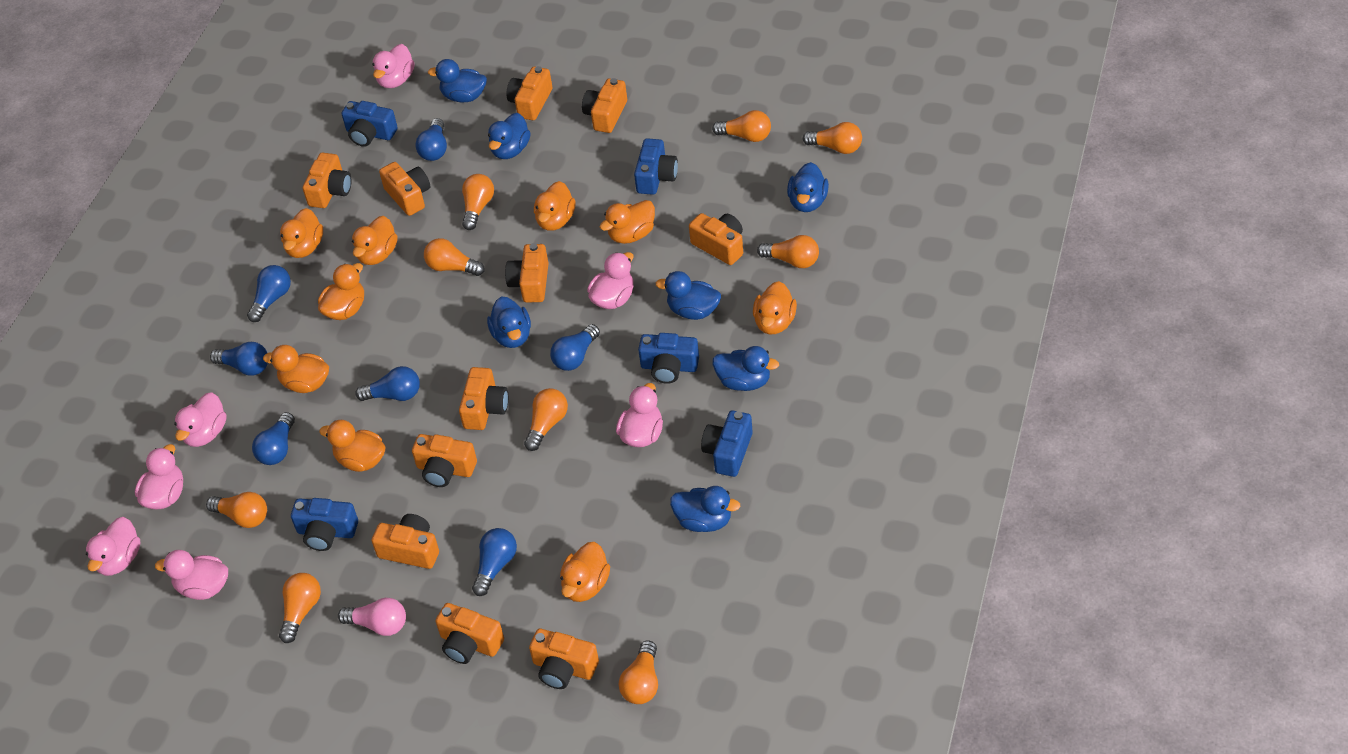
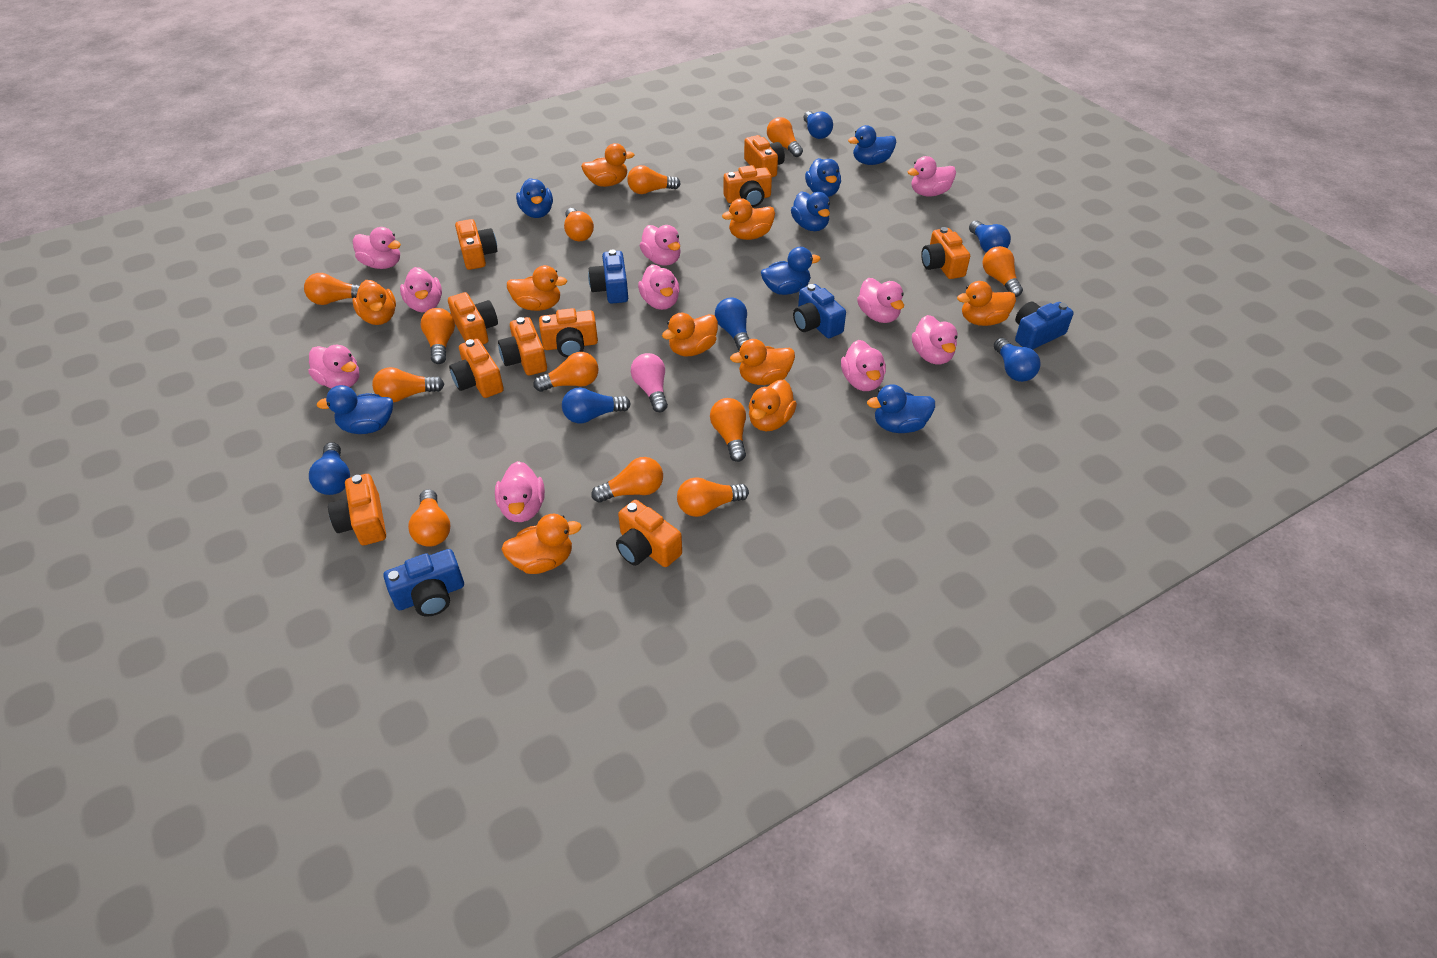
blue camera: [291,498,358,551] [342,101,398,147] [634,138,678,195] [638,333,699,384] [701,411,753,477] = 5 -> [384,549,464,617] [588,249,628,304] [793,284,846,338] [1015,302,1074,350] = 4
blue light bulb: [210,342,268,376] [247,265,291,322] [252,412,295,465] [355,366,420,401] [415,118,447,161] [472,528,517,596] [550,324,600,371] = 7 -> [309,442,350,495] [562,387,631,423] [715,298,749,351] [803,111,833,139] [969,220,1011,253] [994,338,1041,382] = 6
orange camera: [303,153,352,208] [371,514,439,569] [379,162,430,216] [412,434,477,487] [436,603,504,664] [459,367,508,430] [505,243,548,302] [506,66,552,120] [529,629,599,689] [582,78,627,133] [689,213,743,265] = 11 -> [328,474,386,545] [448,292,498,344] [449,339,504,398] [455,219,497,270] [498,317,547,376] [539,308,598,358] [616,500,682,567] [724,165,772,207] [744,135,785,177] [921,227,970,279] = 10
orange light bulb: [206,492,267,528] [279,573,321,643] [424,238,485,276] [462,174,494,230] [524,388,568,451] [619,640,658,704] [712,110,771,142] [757,235,819,268] [802,122,862,154] = 9 -> [304,273,360,305] [372,367,444,403] [408,489,450,547] [421,308,455,364] [533,352,598,392] [564,208,594,241] [592,457,663,503] [627,165,681,194] [677,477,749,517] [710,398,746,462] [767,117,803,157] [983,246,1023,297] = 12
pink duck: [86,517,140,576] [135,444,183,509] [155,550,228,600] [174,392,226,447] [372,44,415,88] [587,252,634,309] [616,383,663,447] = 7 -> [309,345,359,389] [353,227,401,269] [400,267,442,312] [495,461,545,522] [638,264,680,310] [640,225,681,265] [841,340,886,391] [857,278,904,323] [907,156,956,197] [912,315,958,364] = 10

